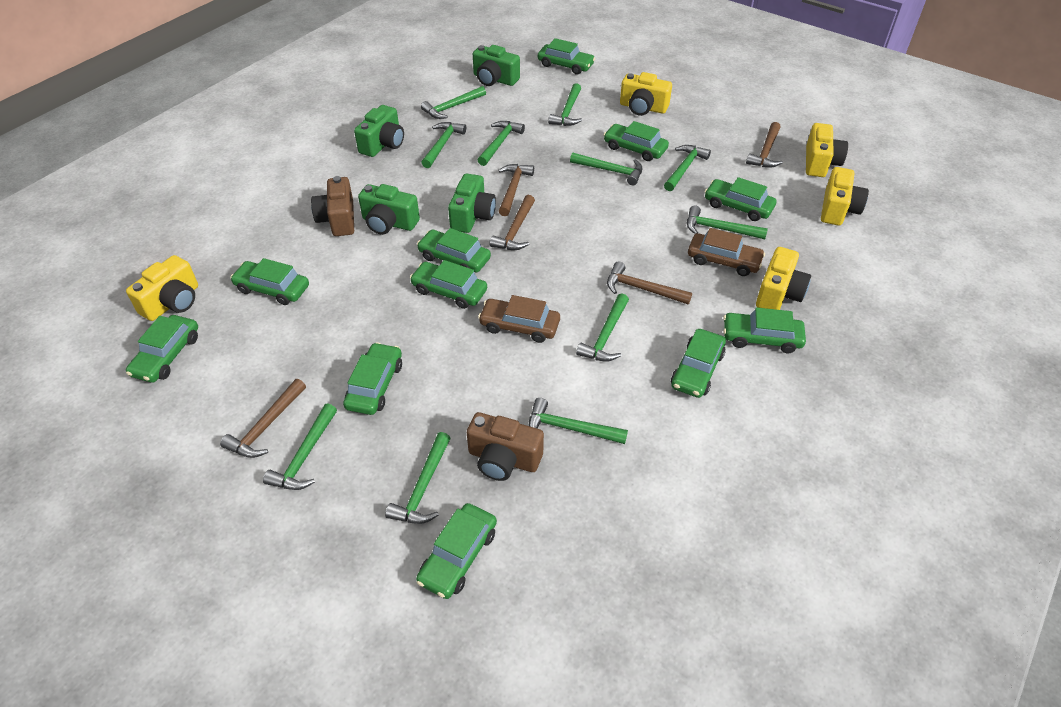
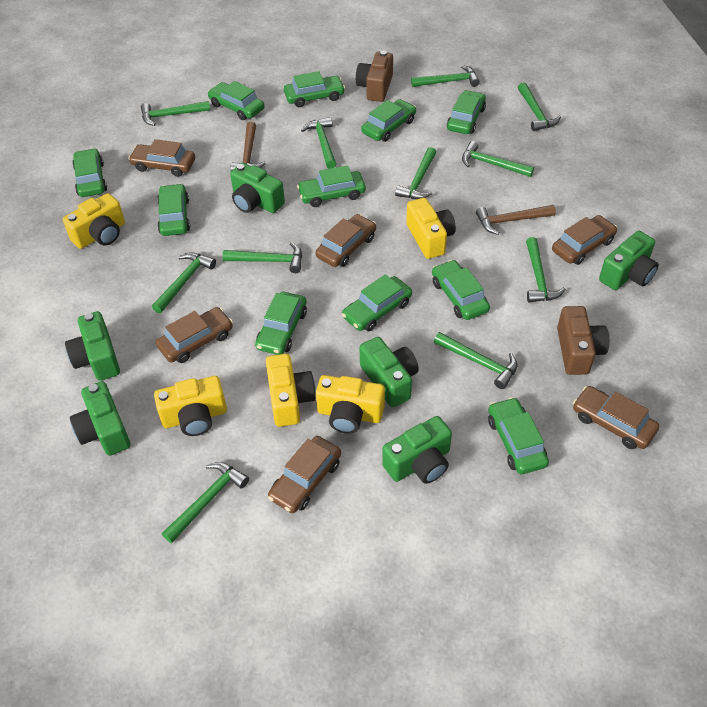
brown car: [478,295,560,343] [688,228,765,276] = 2 -> [128,139,195,177] [156,307,233,363] [268,436,341,513] [316,214,376,267] [552,215,617,265] [573,386,659,449] = 6
brown hammer: [220,379,306,458] [489,195,535,250] [498,164,534,216] [607,262,692,305] [746,122,783,168] = 5 -> [231,122,266,171] [476,205,556,235] = 2
green camera: [354,105,404,157] [358,184,420,235] [448,174,496,233] [473,45,520,86] = 4 -> [65,311,120,381] [70,381,131,456] [230,163,285,213] [360,337,419,407] [382,416,452,484] [599,231,659,290] = 6

